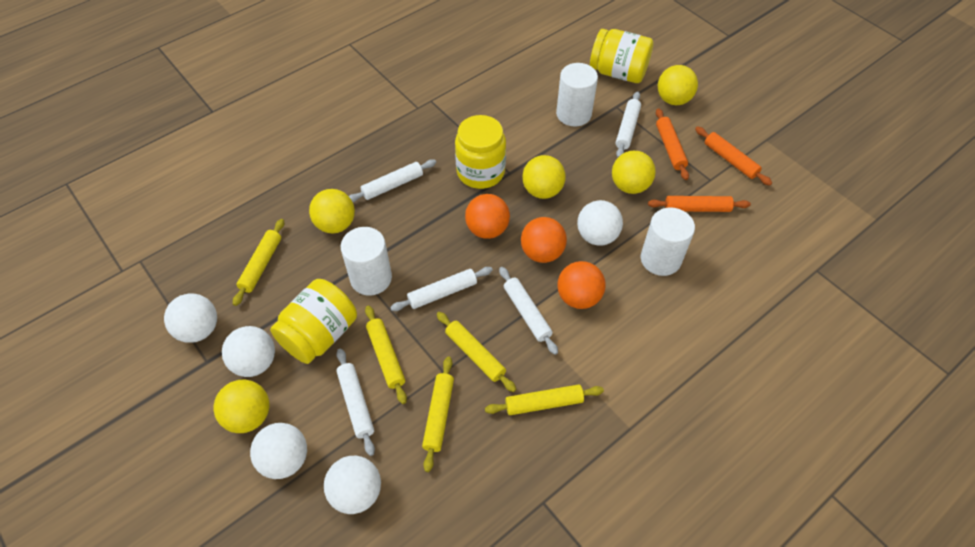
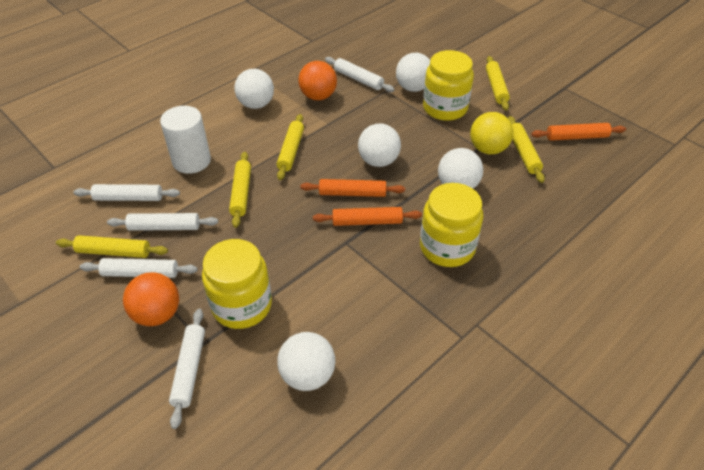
orange ball: [465,194,510,239] [521,217,567,263] [557,261,606,309] = 3 -> [123,272,179,326] [298,61,337,100] = 2
white cylinder: [341,227,392,296] [556,63,598,126] [641,207,695,276] = 3 -> [160,106,211,174] = 1
yellow ball: [214,379,269,433] [309,189,355,233] [522,155,566,199] [612,151,656,194] [658,65,698,105] = 5 -> [470,112,514,155] = 1

